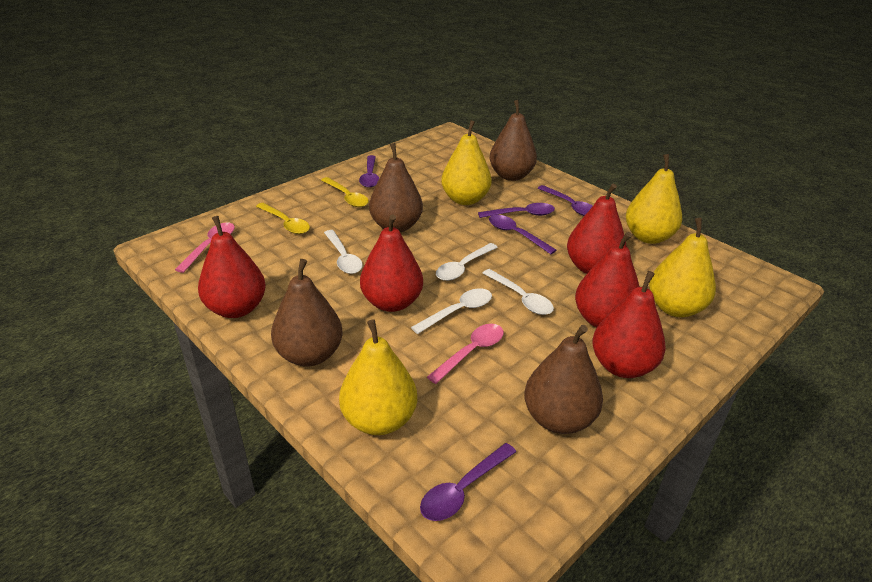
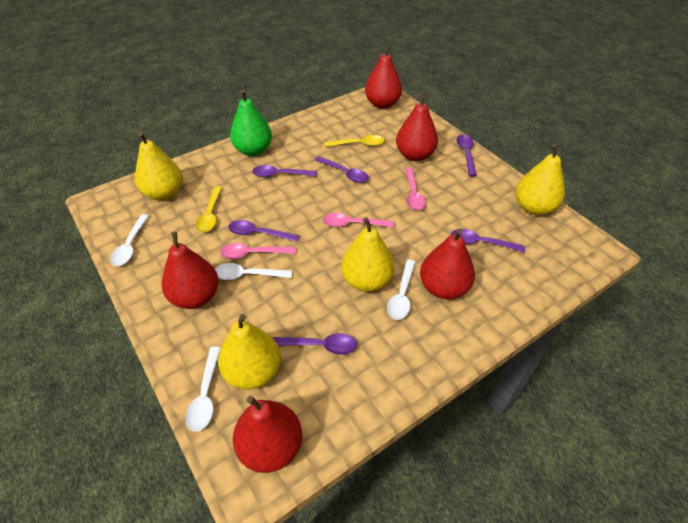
brown pear: [271,259,343,367] [369,143,423,232] [490,100,537,181] [524,325,603,434] = 4 -> none = 0
green pear: none = 0 -> [230,90,272,156] = 1
pink spoon: [175,222,235,273] [427,324,504,384] = 2 -> [220,243,296,259] [323,213,394,227] [405,168,426,211] = 3
purple spoon: [359,155,379,188] [420,443,516,521] [478,203,555,218] [489,215,556,254] [538,185,593,216] = 5 -> [228,220,299,242] [252,165,317,177] [272,333,357,355] [315,156,369,183] [451,229,525,252] [456,134,477,176] = 6

